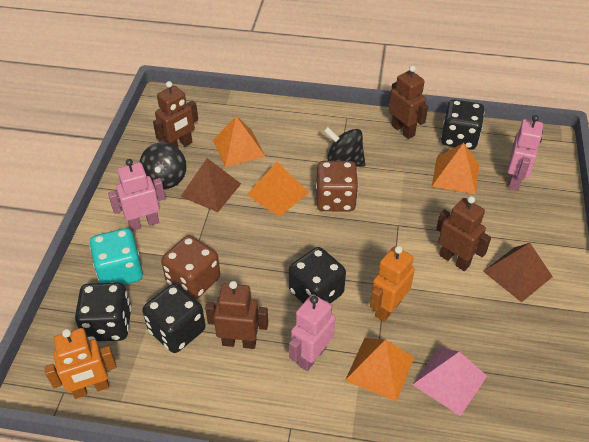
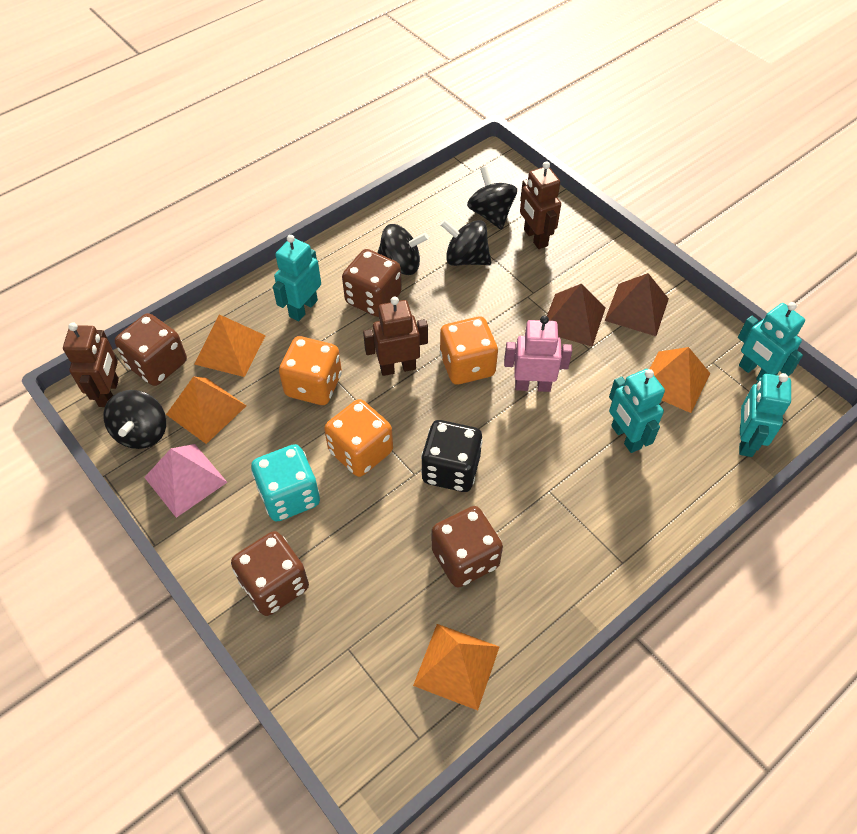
black dice: [75,282,132,342] [142,284,206,353] [289,247,346,303] [441,99,484,150] = 4 -> [421,420,483,492] = 1
black spinning top: [140,142,187,189] [324,127,366,167] = 2 -> [103,390,166,449] [377,224,429,275] [440,220,491,266] [467,167,517,230] = 4
brown dice: [161,235,220,299] [316,161,358,211] = 2 -> [115,313,187,386] [231,531,309,616] [342,249,402,317] [431,506,503,587] = 4
brown robot: [153,81,198,149] [205,281,268,349] [389,66,428,139] [436,196,491,271] = 4 -> [63,322,119,407] [363,297,428,376] [520,161,561,249] = 3
orange dice: none = 0 -> [279,336,342,405] [324,399,393,477] [440,317,498,385] = 3
orange robot: [44,328,117,399] [370,246,415,322] = 2 -> none = 0
pink robot: [108,159,165,231] [289,294,335,371] [508,115,543,190] = 3 -> [504,316,572,392] = 1
turquoise robot: none = 0 -> [273,235,321,322] [609,369,665,453] [738,302,805,381] [739,373,791,457] = 4

